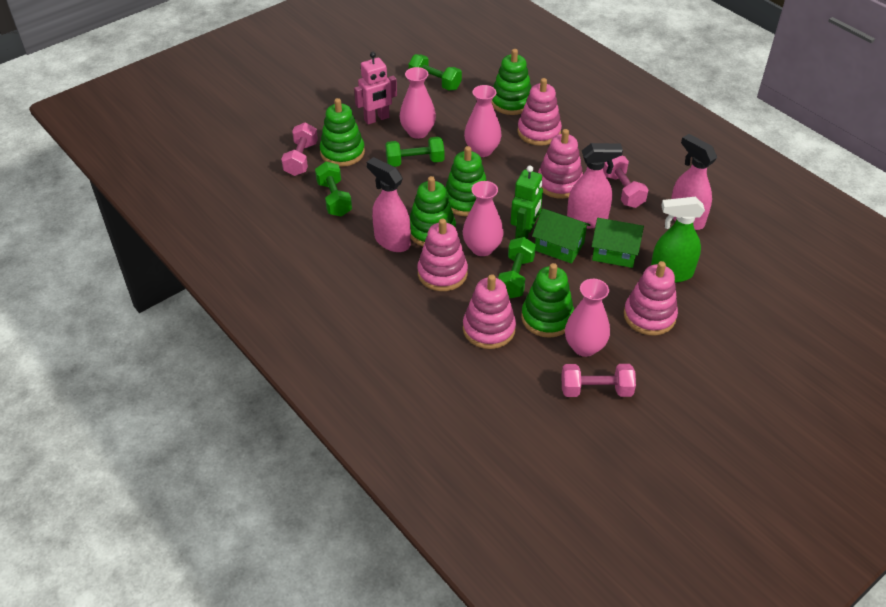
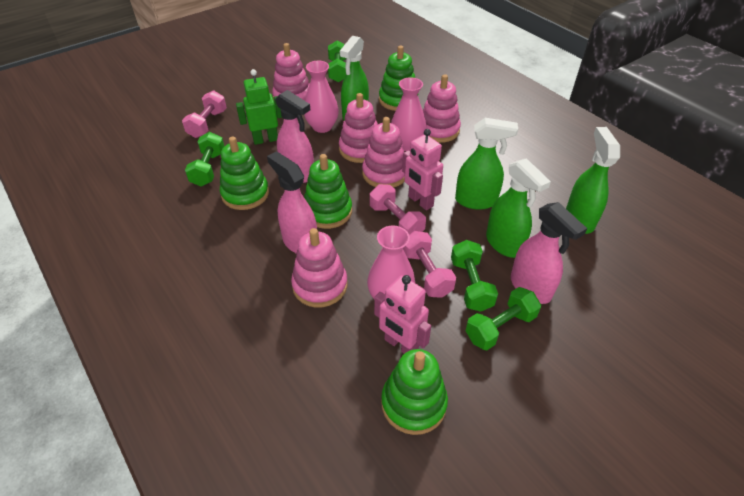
green house: [532,208,591,264] [592,218,644,268] = 2 -> none = 0
green spray bottle: [651,197,705,283] = 1 -> [340,35,369,120] [455,118,518,210] [486,158,551,258] [566,127,620,234] = 4
green stacking toy: [320,98,365,167] [410,176,456,246] [445,146,487,217] [491,49,531,115] [521,263,574,338] = 5 -> [220,137,269,210] [304,154,352,229] [379,46,415,111] [381,349,448,435] = 4
pink robot: [354,52,397,125] = 1 -> [374,275,431,354] [402,129,443,210] = 2
pink vase: [400,67,436,139] [462,181,504,256] [464,85,501,157] [565,279,610,357] = 4 -> [304,61,339,133] [367,225,415,298] [391,77,426,151] = 3

